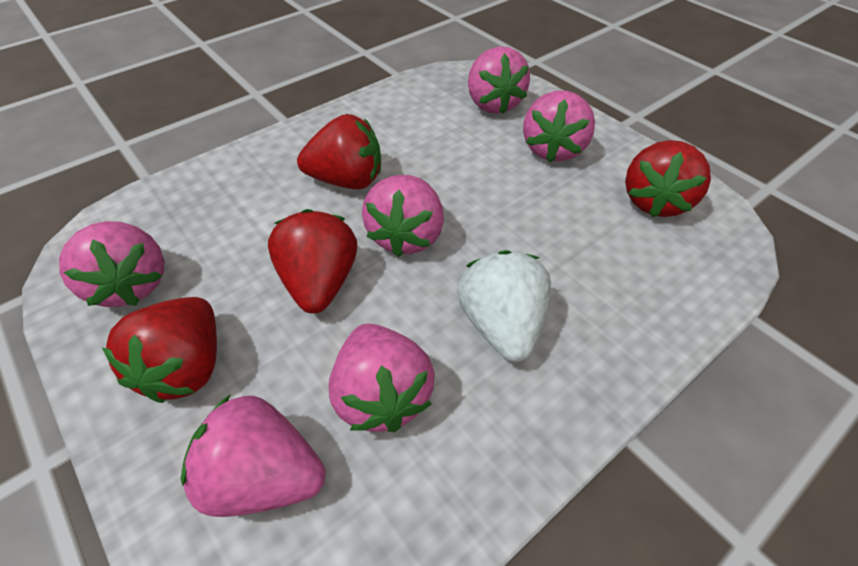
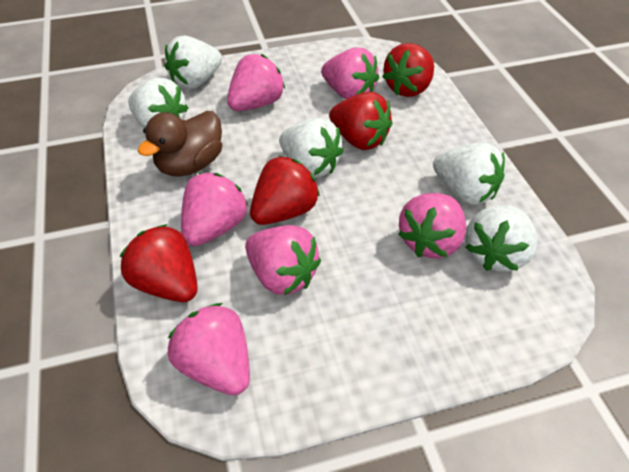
brown duck: none = 0 -> [138,111,222,177] = 1
white strawberry: [457,250,551,362] = 1 -> [128,78,188,128] [165,36,222,89] [279,118,344,178] [433,142,505,205] [465,205,537,272] = 5

